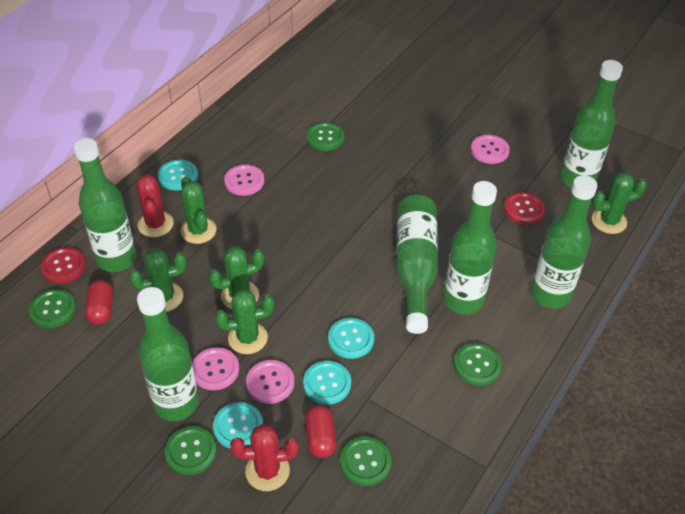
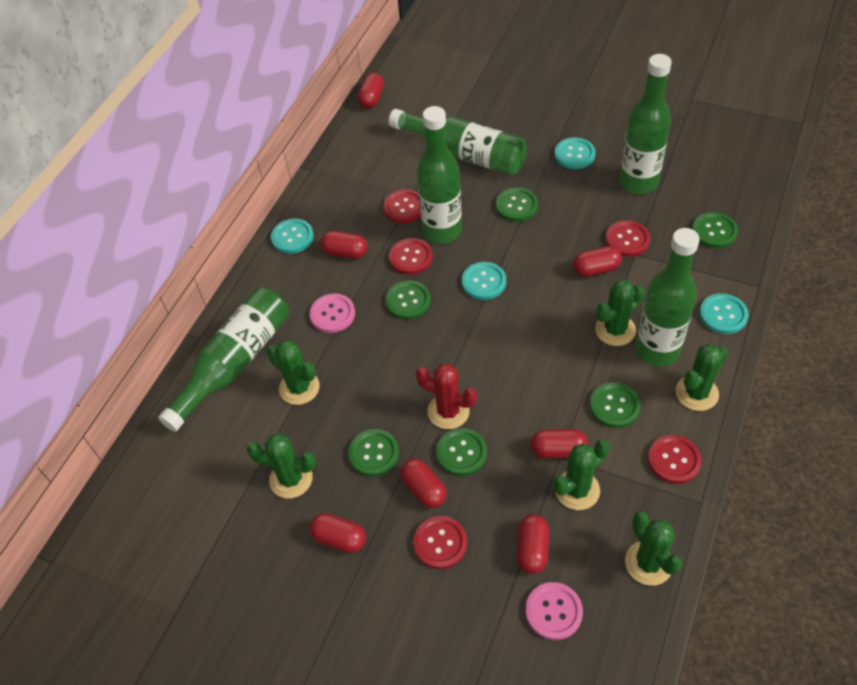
green bottle: [74,138,136,272] [137,287,199,421] [397,195,438,334] [443,181,497,315] [531,175,597,309] [560,60,623,188] = 6 -> [158,288,289,432] [389,109,527,176] [417,106,462,244] [619,54,672,194] [636,228,700,366] = 5
green button: [29,289,76,328] [165,426,217,475] [307,122,344,151] [340,437,391,486] [454,343,502,386] = 5 -> [348,429,399,477] [385,281,431,319] [436,428,487,476] [496,187,538,222] [590,382,641,428] [692,212,738,248] = 6
green cactus: [129,248,186,312] [180,176,217,244] [209,246,264,309] [215,289,274,354] [592,172,647,234] = 5 -> [247,433,316,498] [266,340,320,405] [553,439,610,510] [595,279,645,346] [625,511,682,586] [676,344,728,411] = 6
pink button: [192,347,239,390] [224,164,264,196] [246,360,294,404] [471,135,510,164] = 4 -> [309,294,355,333] [526,582,583,640] = 2
red button: [40,247,86,284] [504,192,545,225] = 2 -> [383,189,421,223] [389,238,433,275] [413,516,467,569] [605,220,650,257] [648,435,702,484] = 5
red cactus: [136,175,174,237] [230,424,299,491] = 2 -> [416,364,477,429] = 1
red capsule: [85,280,113,325] [305,405,336,458] = 2 -> [310,513,366,553] [321,231,368,259] [357,73,384,108] [400,459,447,508] [517,514,549,574] [531,429,588,458] [573,246,622,277] = 7

